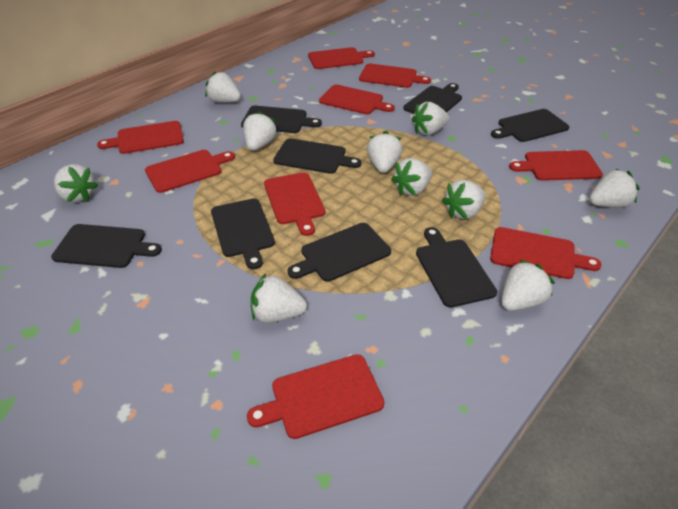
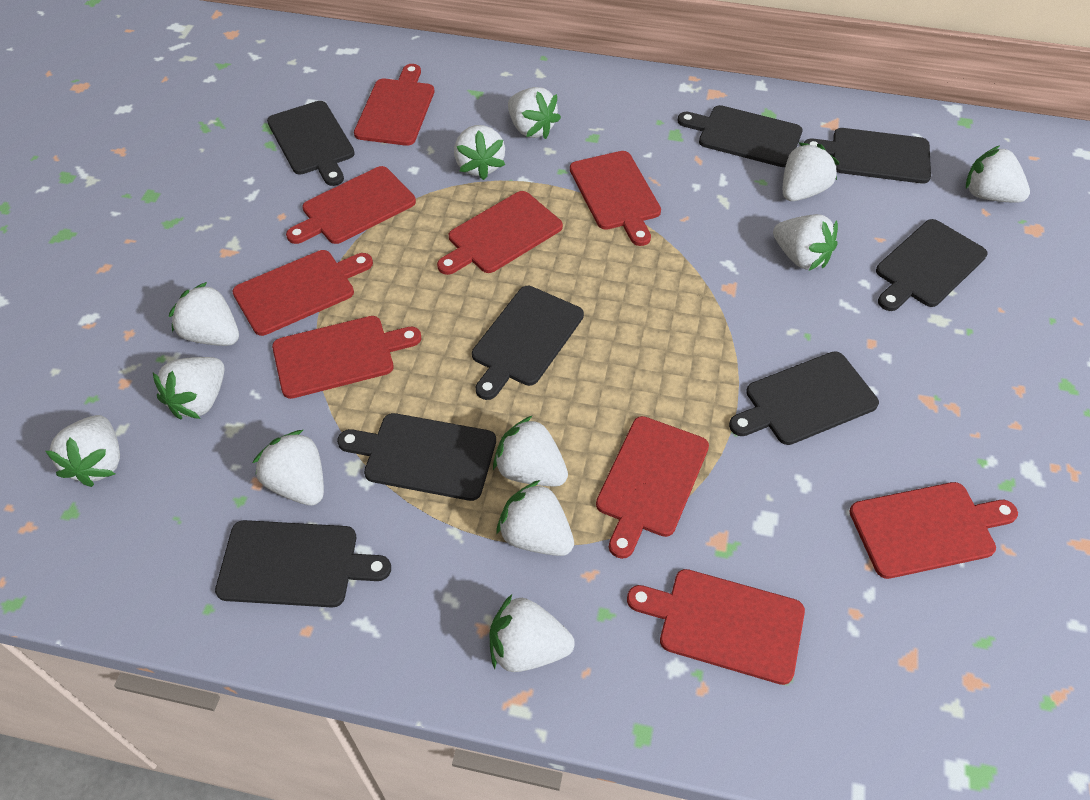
white strawberry: [54,164,98,202] [205,71,241,103] [243,111,278,151] [251,273,307,323] [367,131,402,173] [391,158,432,196] [412,102,449,135] [442,180,486,219] [501,259,555,311] [589,169,639,208] = 10 -> [46,415,120,487] [153,357,225,419] [169,282,239,346] [253,430,324,506] [454,125,505,180] [490,594,575,672] [493,415,568,486] [496,480,574,556] [508,87,561,139] [773,214,838,271] [783,142,840,201] [966,145,1030,203] = 12

